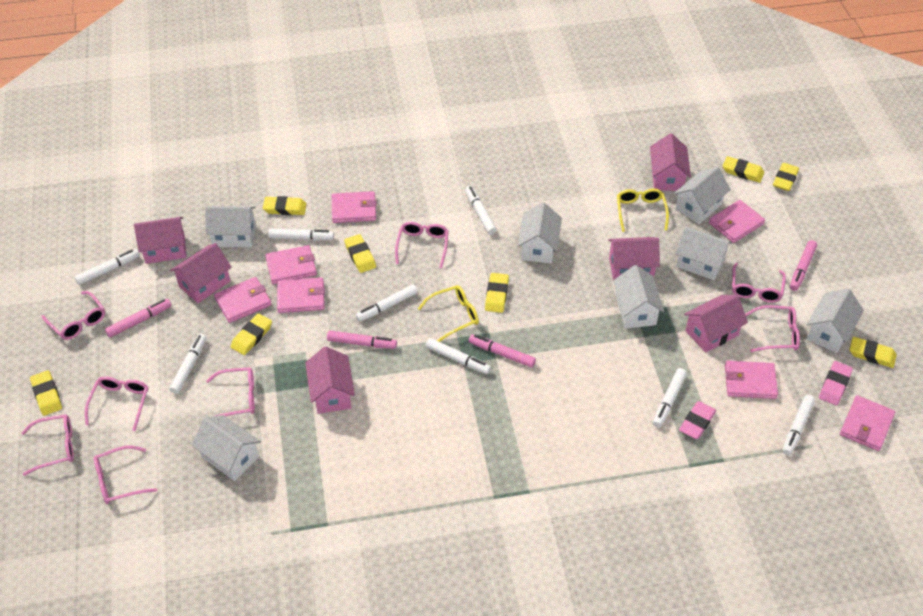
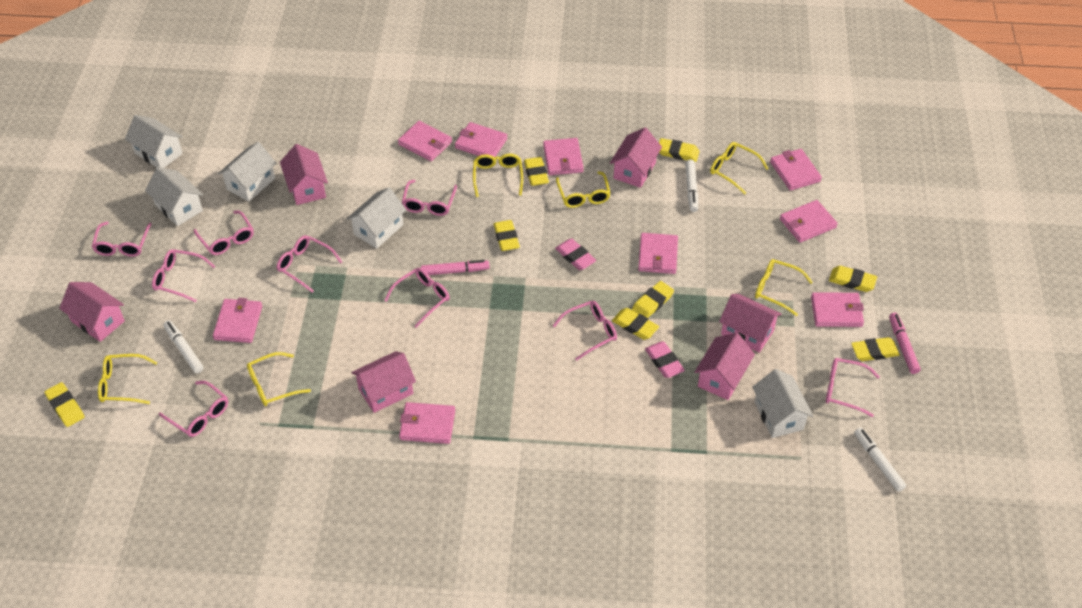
pink glasses: [21,414,74,476] [42,291,105,340] [85,376,148,431] [94,446,157,504] [206,367,255,416] [395,222,449,268] [732,263,786,303] [745,305,800,352] = 8 -> [92,222,152,257] [152,249,215,302] [159,381,228,437] [194,211,254,255] [277,235,342,293] [384,268,450,328] [402,180,457,216] [553,301,617,361] [826,358,880,417] = 9
pink marker: [105,299,172,338] [327,331,397,349] [469,334,536,368] [790,240,817,291] = 4 -> [421,260,490,275] [889,313,921,374] = 2
pink wallet: [214,277,272,323] [265,245,317,284] [277,277,325,313] [332,191,377,223] [709,200,765,243] [725,361,778,399] [840,395,895,451] = 7 -> [213,298,262,343] [398,121,452,161] [399,402,455,444] [455,122,508,157] [543,138,584,175] [638,233,678,274] [770,149,822,191] [780,200,838,243] [811,292,864,327] = 9
white house: [192,415,261,481] [205,206,256,247] [518,202,562,264] [613,265,664,329] [674,167,731,224] [675,227,732,280] [807,289,864,353] = 7 -> [125,115,183,168] [145,167,203,226] [218,142,276,202] [347,188,406,249] [752,369,813,438] = 5
white marker: [75,249,140,285] [169,334,207,394] [268,228,334,240] [356,284,418,322] [426,338,491,374] [465,186,497,235] [653,368,687,427] [782,395,815,455] = 8 -> [164,320,204,373] [685,160,698,212] [854,428,906,492] = 3
yellow glasses: [418,285,479,342] [617,189,669,232] = 2 -> [98,354,157,404] [247,352,311,406] [473,154,523,197] [556,171,611,208] [710,142,769,195] [755,259,813,316] = 6

